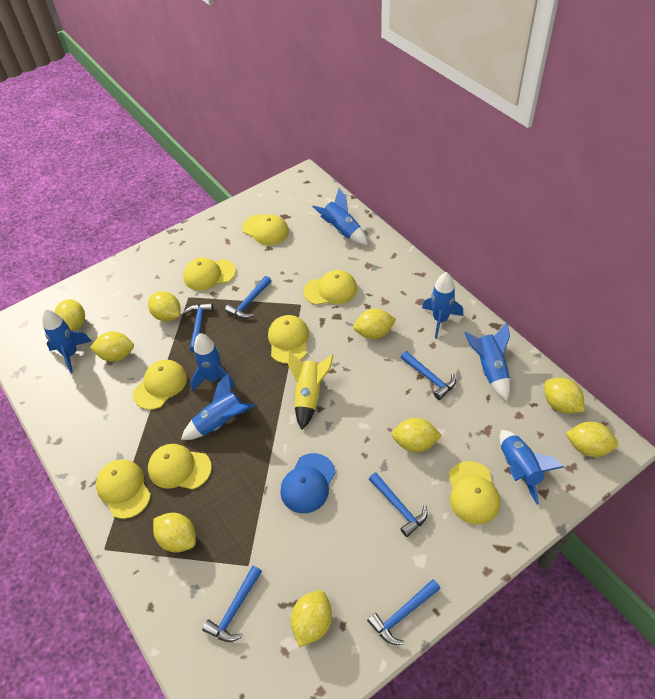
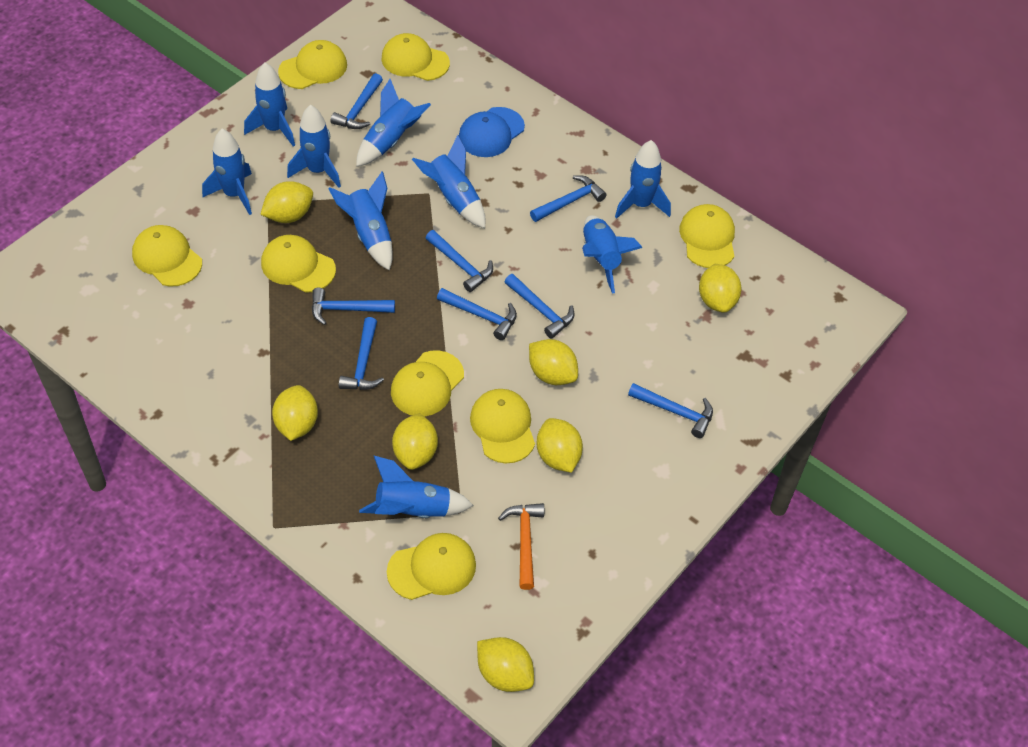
blue hammer: [184,303,213,352] [202,566,262,642] [225,276,271,319] [367,579,440,645] [369,472,428,537] [400,351,456,400] = 6 -> [312,288,395,325] [330,73,383,129] [339,317,384,390] [426,230,493,292] [437,288,517,340] [505,274,575,339] [530,175,607,222] [628,383,713,438] = 8
blue rocket: [42,309,92,373] [181,373,255,440] [190,333,236,391] [313,188,368,245] [422,272,463,338] [464,323,510,401] [499,430,564,505] = 7 -> [202,129,252,215] [244,63,295,147] [287,105,341,188] [329,172,393,271] [356,79,431,167] [359,456,474,518] [412,135,485,228] [582,215,643,293] [615,140,671,219] = 9
orange hammer: none = 0 -> [498,503,544,590] = 1
yellow lemon: [55,299,85,331] [90,331,134,362] [148,291,181,322] [153,513,196,553] [291,590,332,647] [353,309,396,339] [392,418,442,452] [544,378,585,414] [565,422,618,457] = 9 -> [260,181,313,223] [272,385,318,441] [392,413,438,470] [477,637,534,692] [529,339,578,385] [537,418,583,473] [699,264,741,313] = 7
yellow rocket: [288,351,334,430] = 1 -> none = 0

